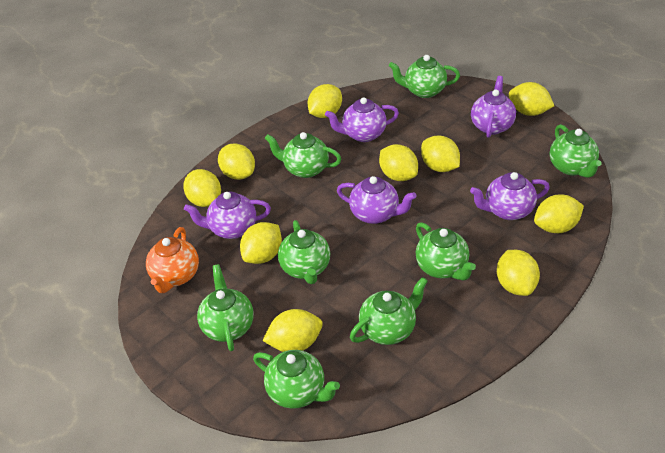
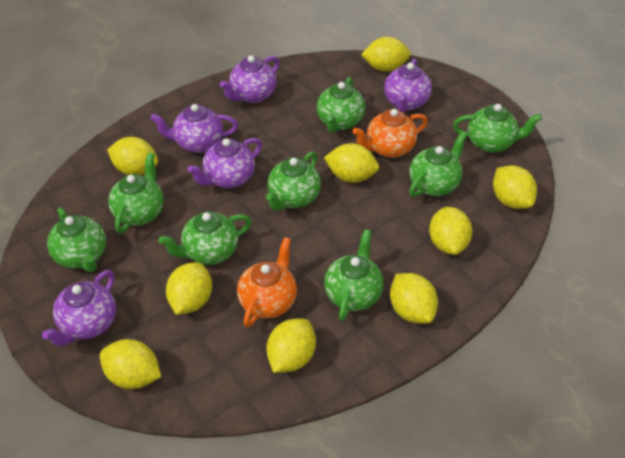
orange teapot: [146,227,199,293] = 1 -> [237,237,297,328] [352,109,428,158] = 2
yellow lemon: [183,169,221,207] [218,143,255,180] [240,222,282,264] [262,309,323,352] [308,84,342,118] [379,144,418,181] [421,135,460,172] [497,250,540,296] [509,82,554,116] [534,195,584,233] = 10 -> [100,339,161,389] [107,137,158,175] [166,262,212,315] [266,318,316,373] [324,143,379,183] [361,37,411,72] [390,273,438,324] [429,207,472,255] [493,166,537,209] = 9

